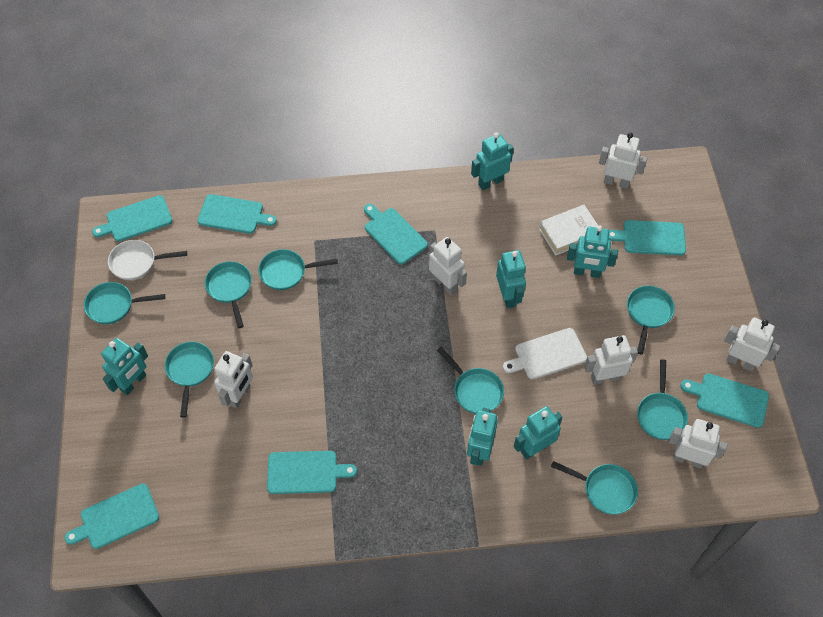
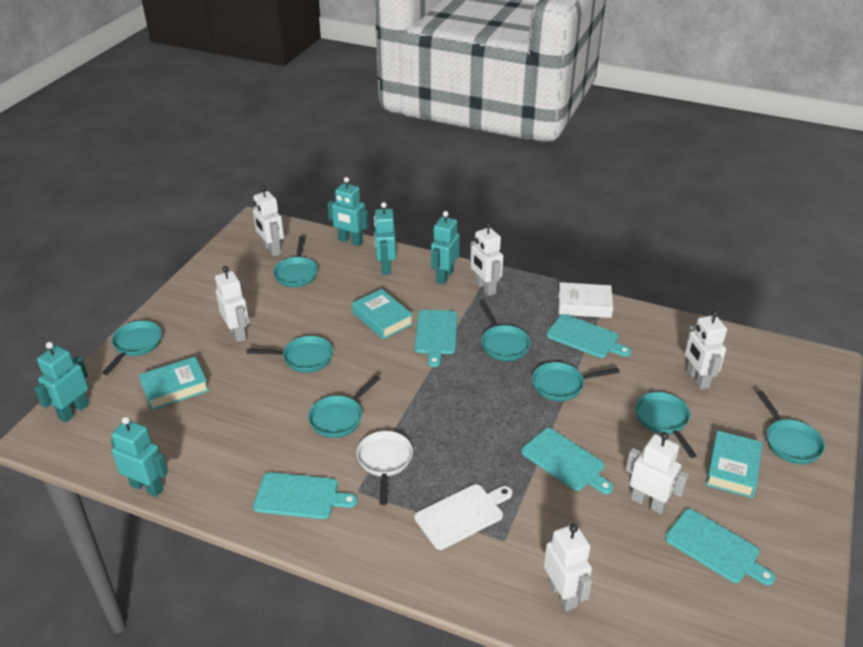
turquoise book: none = 0 -> [139,357,209,410] [352,289,413,339] [706,430,762,498] = 3
turquoise cutting board: [65,484,159,549] [92,195,172,242] [197,194,277,234] [267,451,357,494] [364,204,428,265] [608,220,686,256] [680,373,769,428] = 7 -> [253,472,358,519] [415,310,457,367] [521,428,613,494] [546,314,631,358] [665,509,775,585] = 5
turquoise robot: [101,338,148,395] [467,408,498,466] [471,133,514,190] [496,250,526,308] [514,406,562,459] [567,225,618,278] = 6 -> [34,342,89,422] [111,417,168,497] [327,177,369,246] [374,202,396,275] [431,211,460,284] = 5

